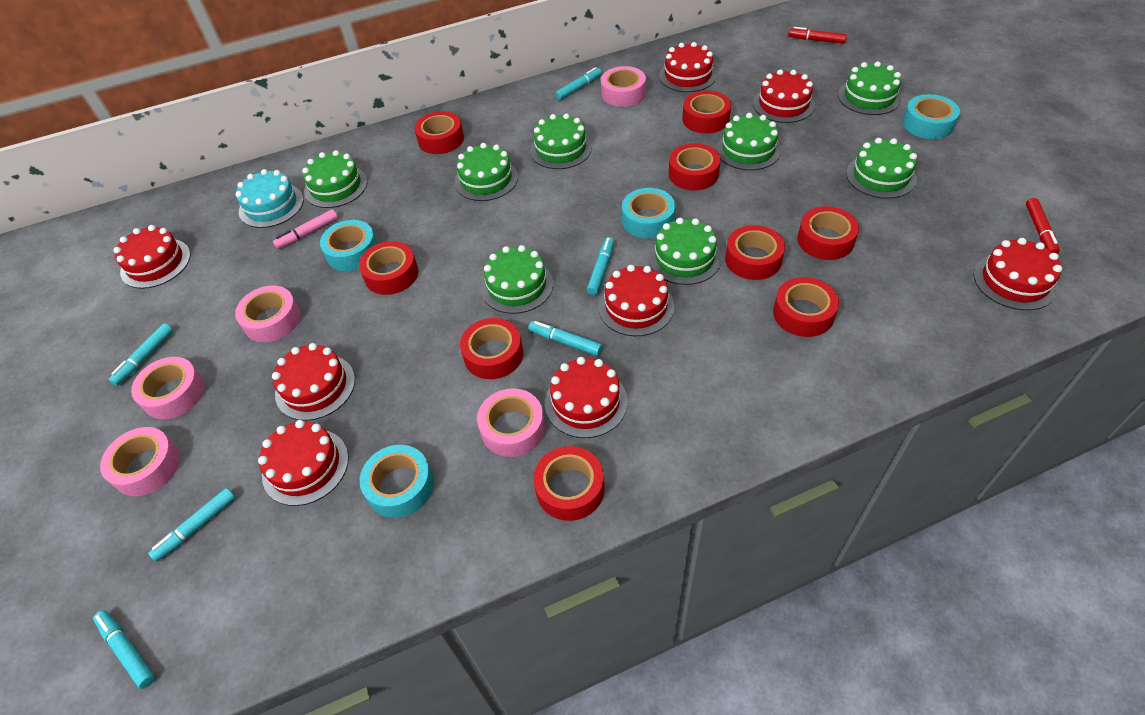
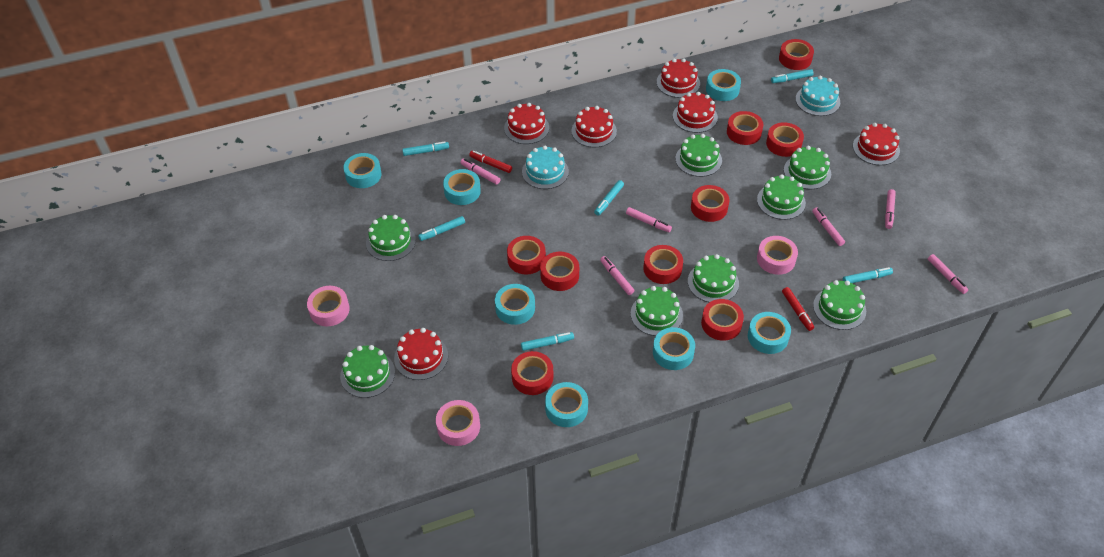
pink marker: [273,209,338,249] = 1 -> [460,159,500,185] [600,256,634,295] [626,207,672,232] [812,207,845,246] [885,189,896,229] [928,254,968,294] = 6
pink tape: [100,427,180,496] [131,357,205,419] [235,286,301,342] [477,388,545,457] [601,66,646,107] = 5 -> [307,286,350,326] [436,400,480,446] [757,236,798,275] = 3
red cake: [113,225,191,289] [258,420,349,506] [272,343,355,421] [545,357,628,438] [598,265,674,336] [659,42,717,92] [753,69,815,123] [973,238,1062,310] = 8 -> [394,328,448,380] [504,103,549,144] [571,106,617,148] [657,58,700,98] [673,92,718,133] [853,123,900,165] = 6
turquoise cake: [236,169,304,228] = 1 -> [522,146,569,189] [795,76,840,116] = 2
turquoise tape: [320,220,378,271] [360,445,434,518] [622,188,675,239] [903,94,960,139] = 4 -> [343,153,382,188] [443,169,481,205] [495,284,535,325] [545,382,588,427] [653,327,695,370] [706,69,741,101] [748,312,791,354] = 7

